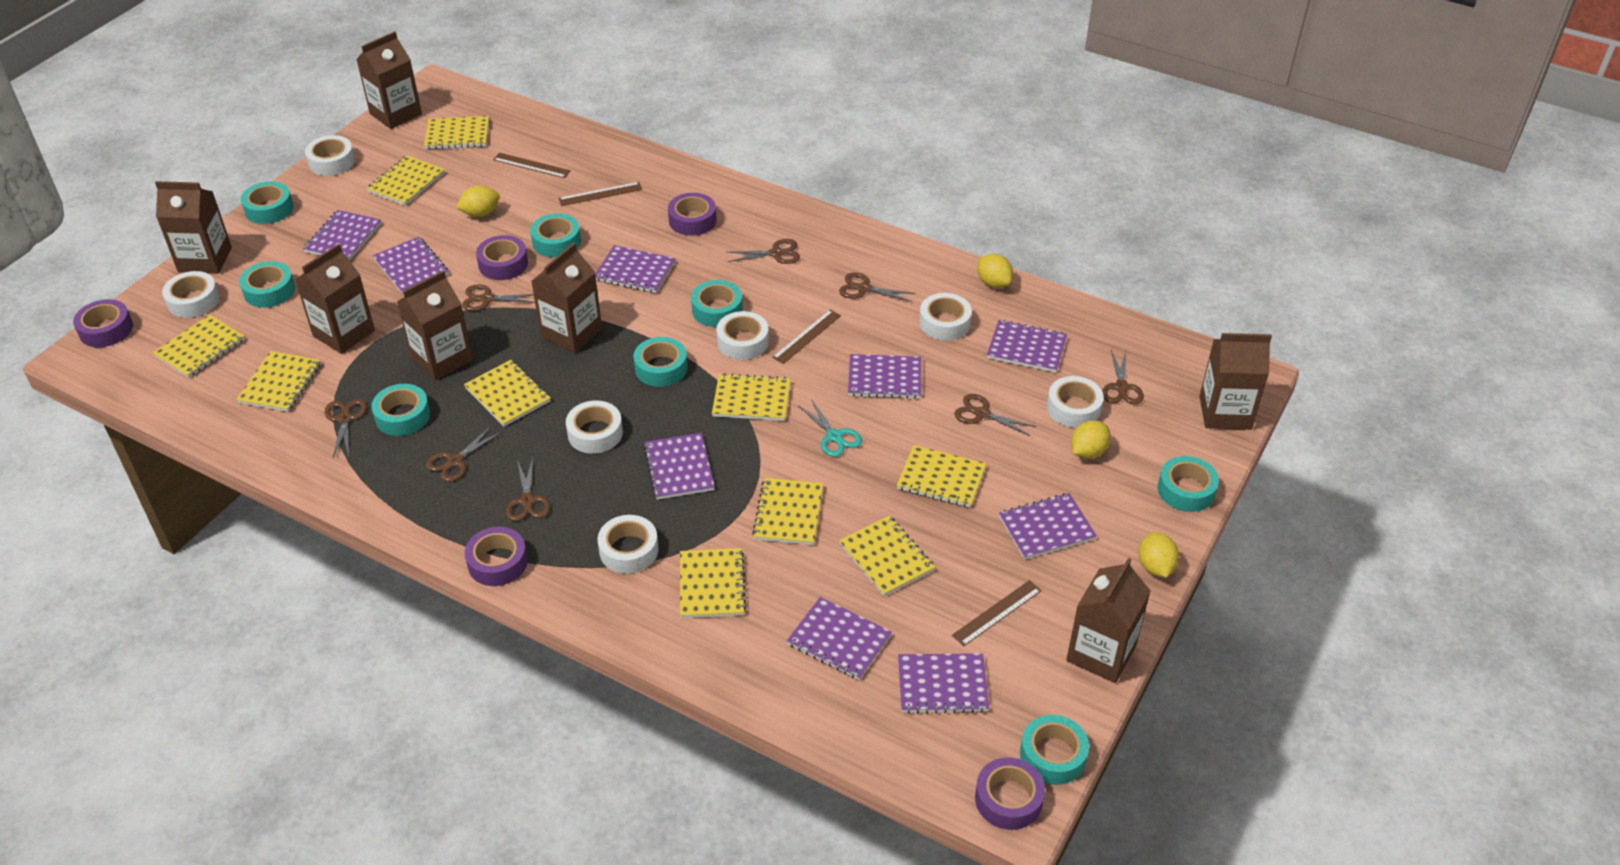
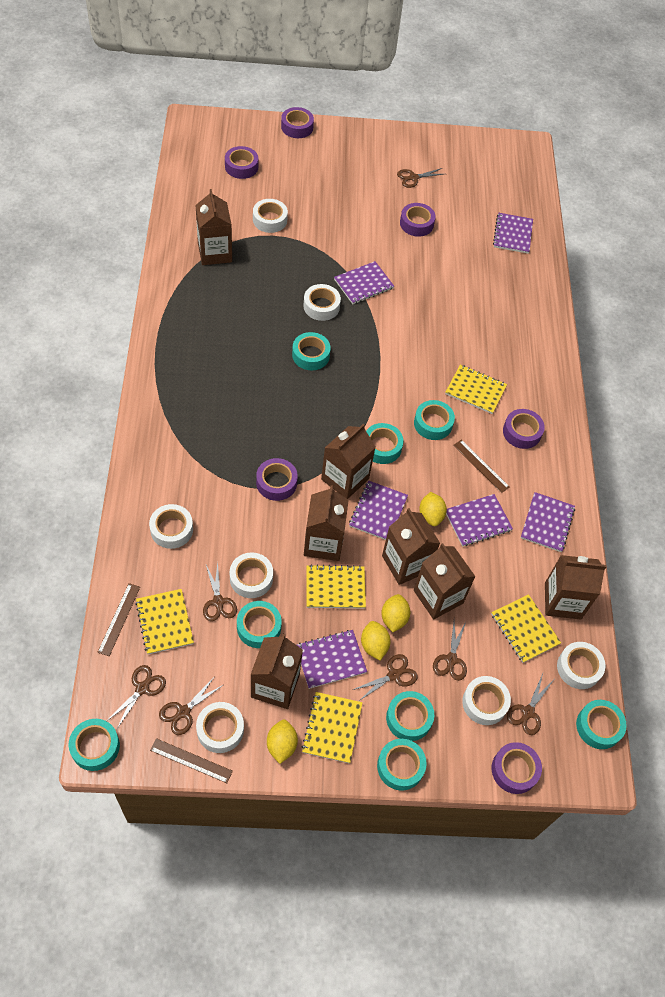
brown ruler: [493,153,571,178] [558,182,642,206] [772,310,841,364] [952,580,1042,646] = 4 -> [97,583,140,656] [150,738,233,783] [453,440,509,493] = 3
brown scissors: [325,399,367,457] [426,425,503,482] [462,285,535,311] [506,458,550,521] [727,239,800,264] [839,272,916,302] [954,394,1037,436] [1102,350,1144,404] = 8 -> [107,665,166,728] [159,676,223,735] [203,562,237,621] [353,654,418,701] [397,168,444,188] [433,622,467,681] [507,674,554,735] = 7
purple notebook: [303,210,381,261] [372,237,449,294] [595,245,675,293] [644,433,715,500] [787,597,892,680] [848,354,921,399] [898,653,989,714] [987,320,1067,373] [999,493,1097,560] = 9 -> [297,630,367,689] [334,261,394,304] [349,481,408,540] [446,494,513,547] [493,213,533,254] [521,492,575,552] = 6
purple tape: [73,299,133,347] [465,527,528,586] [476,235,528,280] [668,193,717,236] [975,757,1045,830] = 5 -> [225,146,258,179] [256,458,298,501] [281,107,314,138] [400,203,436,237] [492,742,542,794] [503,409,545,449] = 6
turquoise scissors: [798,399,862,457] = 1 -> none = 0
yellow notebook: [153,315,245,378] [236,351,321,412] [366,155,445,206] [424,116,489,149] [464,360,551,427] [680,548,746,618] [712,373,791,421] [752,478,823,545] [839,516,935,596] [896,445,986,508] = 10 -> [135,589,194,654] [302,692,363,763] [307,564,366,609] [445,365,507,414] [491,594,561,663] = 5

